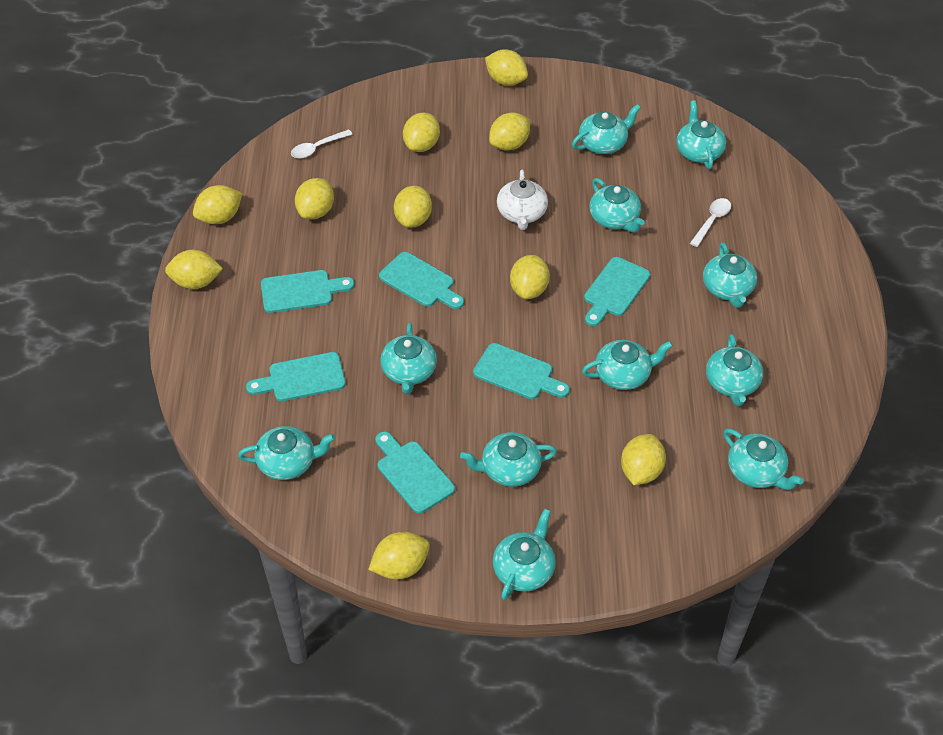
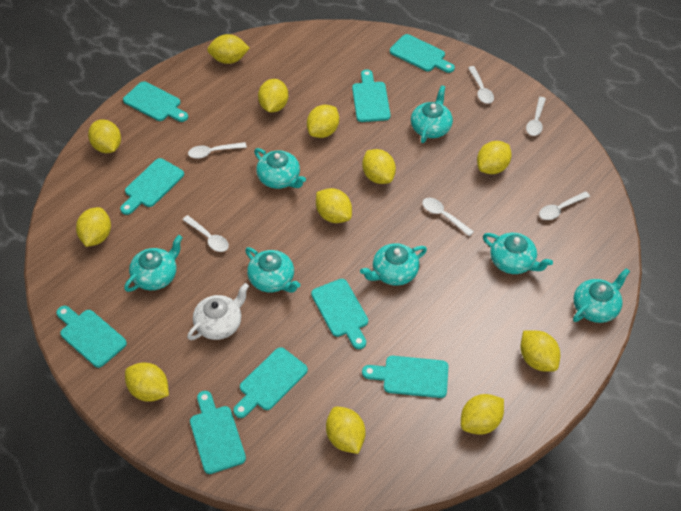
turquoise cutting board: [246,352,346,401] [261,270,355,313] [376,432,455,514] [379,252,464,309] [473,343,570,399] [584,257,650,326] = 6 -> [56,306,127,368] [120,158,184,215] [123,81,188,122] [190,391,246,474] [233,347,308,418] [311,279,368,349] [352,69,390,122] [362,356,448,398] [390,34,455,73] = 9
turquoise teapot: [238,426,335,480] [380,323,437,394] [460,432,557,487] [493,509,556,600] [572,104,641,154] [582,340,673,390] [590,178,645,232] [676,100,726,169] [703,243,757,308] [706,334,763,406] [723,429,804,490] = 11 -> [124,235,183,292] [245,247,300,293] [254,148,306,189] [360,243,427,286] [411,85,453,143] [483,233,553,274] [573,268,630,323] = 7
white spoon: [291,129,353,159] [690,198,731,247] = 2 -> [182,215,229,252] [188,142,247,159] [422,198,474,236] [468,66,494,104] [526,97,546,136] [539,191,590,220] = 6
yellow lemon: [165,250,223,289] [193,185,242,224] [295,178,334,219] [368,532,430,579] [394,186,432,228] [403,113,440,152] [485,49,528,86] [489,113,530,151] [510,255,550,299] [621,434,666,485] = 10 -> [76,207,111,247] [88,119,121,153] [125,363,169,402] [207,34,249,64] [258,79,288,112] [307,105,339,138] [316,188,352,223] [326,407,365,454] [362,149,396,184] [461,394,504,435] [477,141,512,174] [520,331,560,372] = 12

